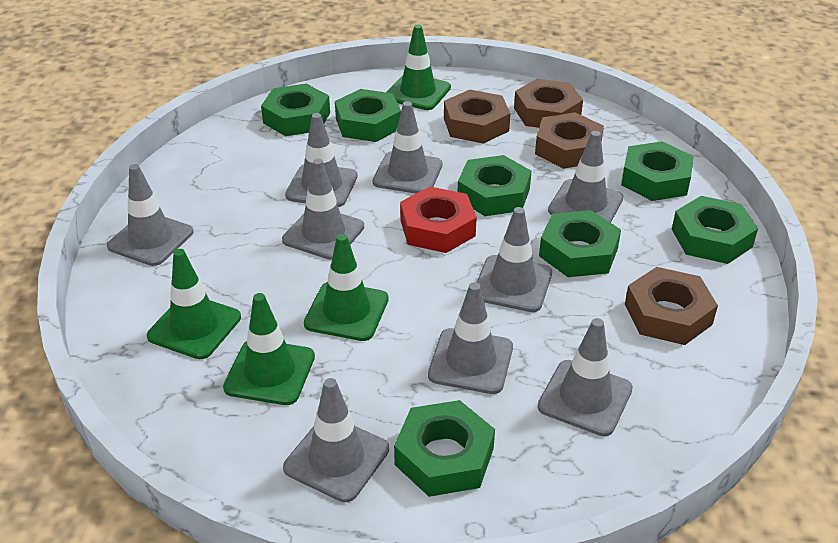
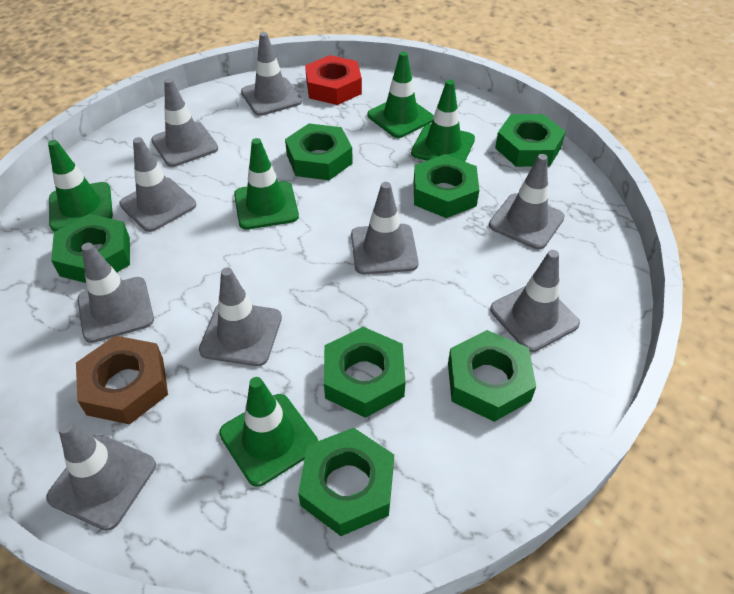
brown nut: [444,90,510,144] [514,79,583,128] [535,112,604,169] [625,267,718,345] = 4 -> [76,335,168,425] = 1
green traffic cone: [147,249,241,359] [223,293,315,405] [304,234,389,341] [387,24,451,110] = 4 -> [48,140,113,232] [219,377,318,487] [234,138,299,230] [367,52,434,138] [411,80,475,162] = 5

